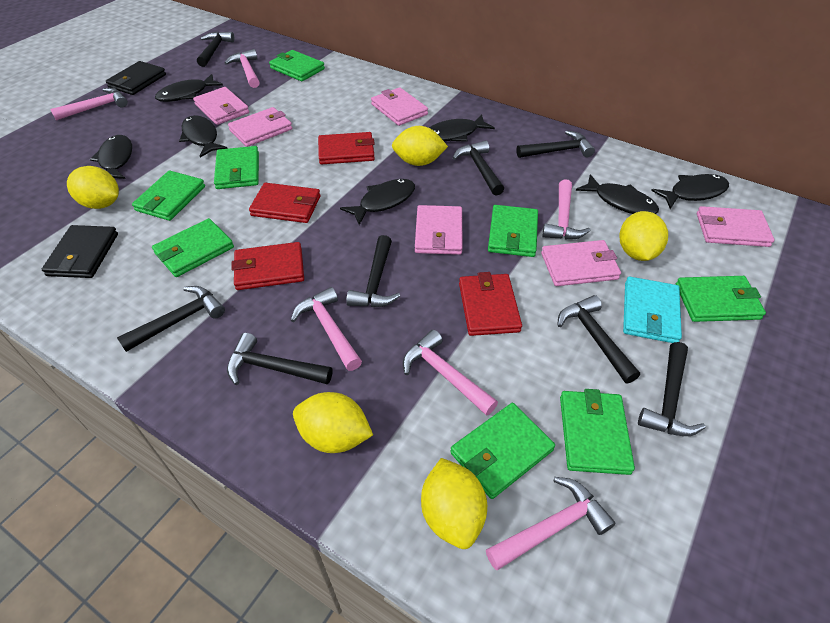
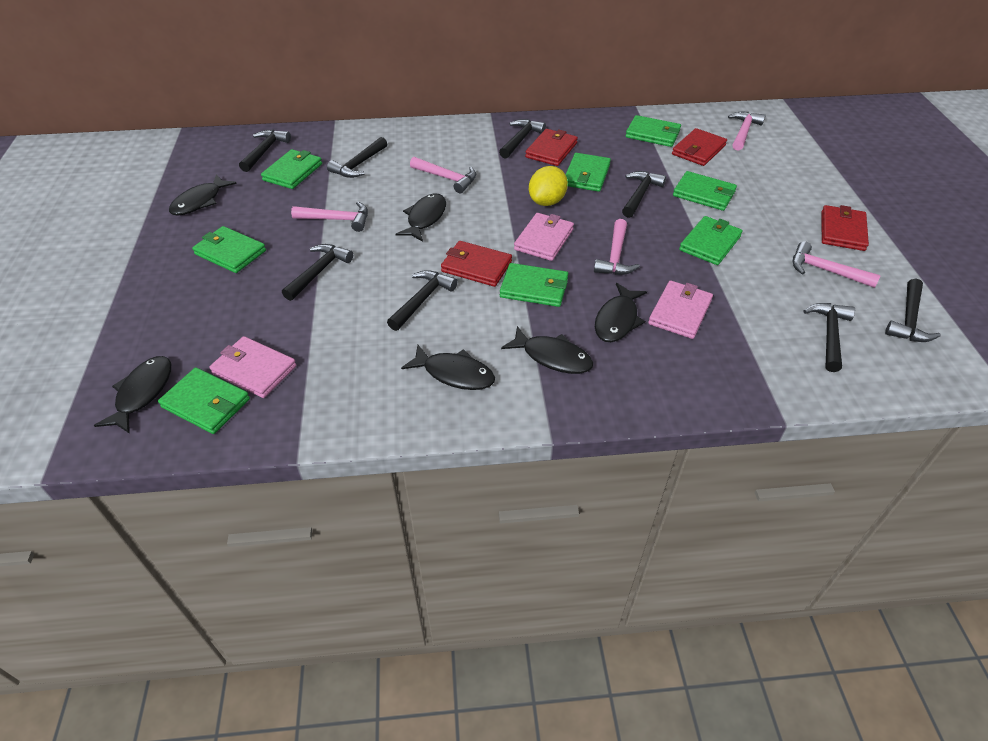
black fish: [90,135,132,179] [155,74,223,102] [179,115,228,157] [340,179,415,225] [429,114,495,142] [576,174,659,214] [651,174,729,209] = 7 -> [94,356,171,434] [169,174,237,216] [395,194,446,242] [401,345,495,390] [501,326,593,374] [595,283,647,342] = 6
black wallet: [42,225,118,278] [106,61,166,95] = 2 -> none = 0
pink hammer: [50,88,128,121] [225,49,260,88] [291,287,362,371] [403,330,498,416] [486,477,616,570] [542,179,591,240] = 6 -> [291,202,368,232] [410,157,476,193] [594,219,640,275] [728,112,766,151] [793,241,881,288] = 5
pink wallet: [193,87,249,125] [228,107,292,147] [371,87,428,126] [415,205,463,255] [541,240,621,286] [697,206,775,247] = 6 -> [209,336,296,398] [514,213,574,261] [648,280,713,339] = 3
turquoise wallet: [623,277,682,343] = 1 -> none = 0
yellow lemon: [67,166,119,209] [293,392,373,453] [392,126,448,166] [421,458,487,549] [619,211,668,261] = 5 -> [529,166,568,206] = 1

